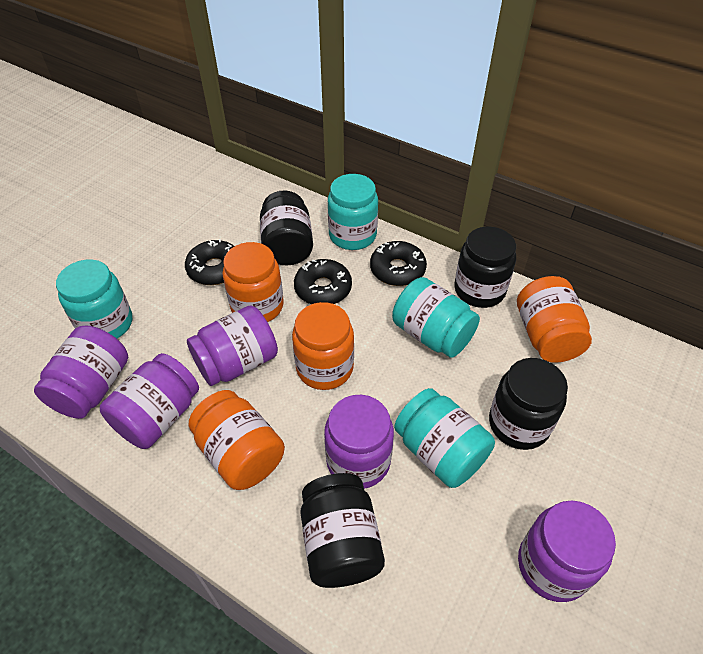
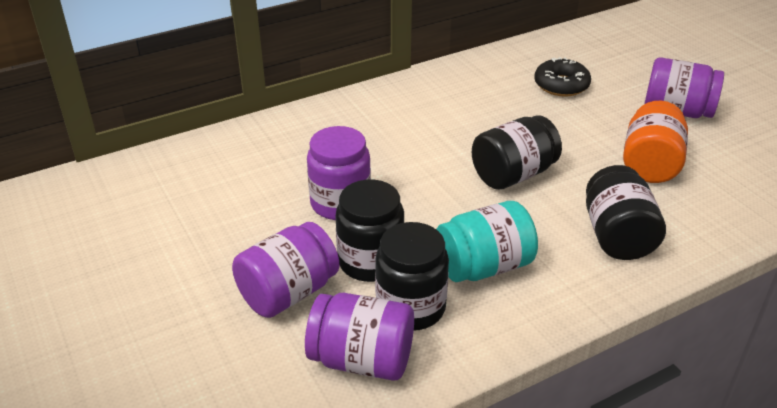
black donut: [185,239,234,285] [294,259,352,304] [370,241,427,286] = 3 -> [534,57,591,97] = 1
orange jar: [189,390,285,490] [223,242,284,322] [292,302,354,390] [517,276,592,363] = 4 -> [623,101,688,183] = 1
purple jar: [34,326,128,419] [100,353,199,449] [187,305,278,386] [324,395,394,489] [518,501,616,602] = 5 -> [232,222,339,318] [305,293,414,381] [307,126,371,220] [644,57,724,118] = 4
turquoise jar: [56,259,132,339] [328,174,378,250] [392,277,480,358] [394,388,495,488] = 4 -> [436,201,538,282] = 1

